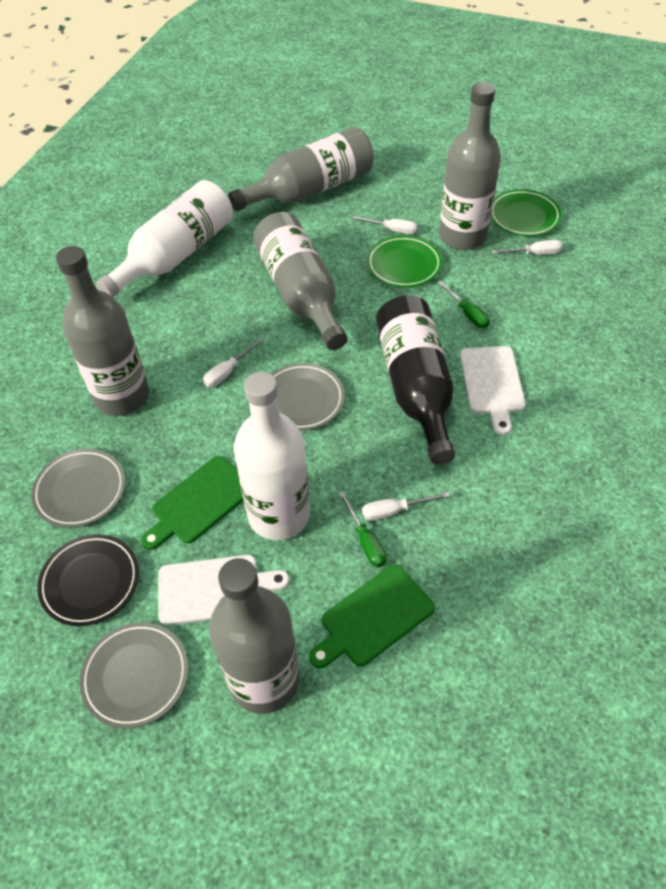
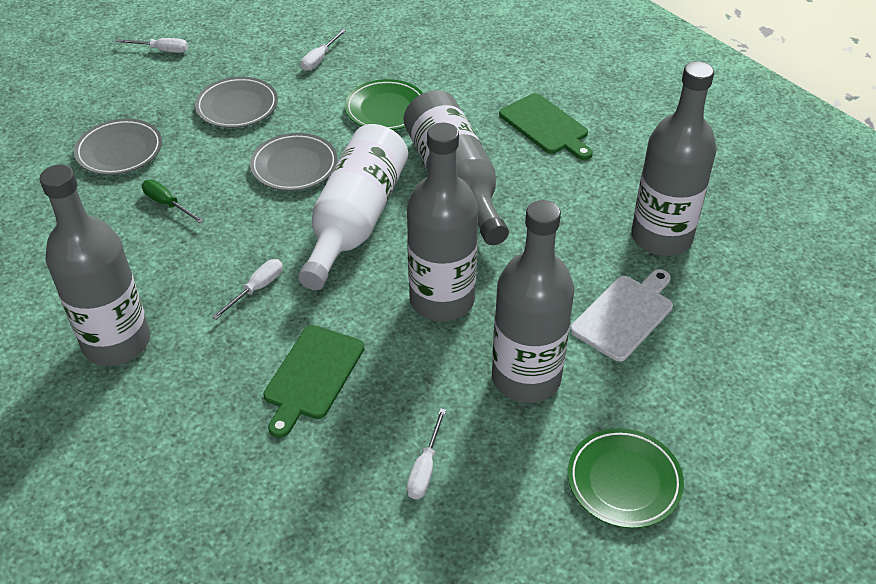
black bottle: [376,295,455,465] = 1 -> none = 0
black plate: [37,534,139,626] = 1 -> none = 0
green screwdriver: [338,491,387,567] [437,281,490,328] = 2 -> [142,180,204,223] = 1
white bottle: [96,180,233,297] [234,372,310,540] = 2 -> [298,124,408,290] = 1
white cutting board: [158,555,289,626] [460,346,526,435] = 2 -> [570,269,673,362] = 1

